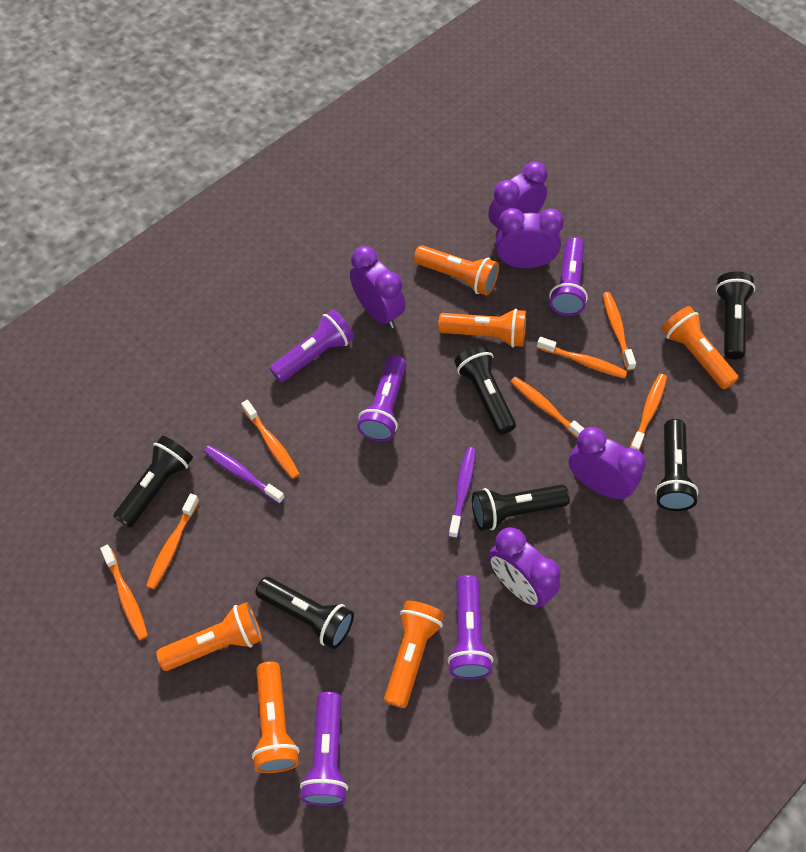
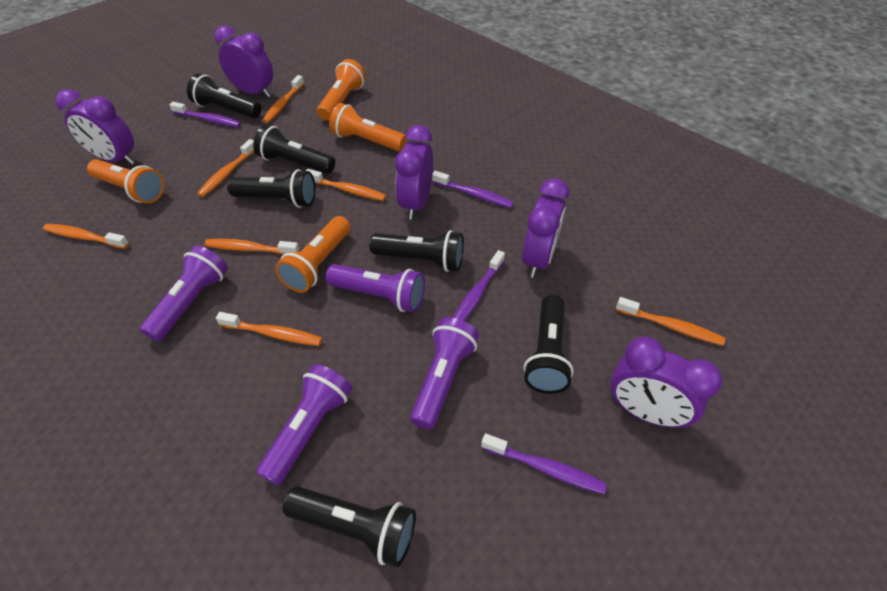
orange flashlight: [156,602,262,671] [252,662,299,773] [384,600,444,708] [414,245,499,296] [438,309,526,347] [662,306,739,389] = 6 -> [87,159,164,204] [275,216,351,293] [317,59,366,120] [329,103,406,151] = 4
purple flashlight: [270,310,354,383] [300,692,348,806] [357,355,407,442] [448,575,493,679] [549,237,588,316] = 5 -> [140,245,228,341] [256,364,352,485] [326,264,425,313] [410,317,479,430] = 4
purple toothbrush: [204,445,285,504] [448,447,476,538] = 2 -> [169,102,241,127] [432,171,514,208] [453,250,505,321] [481,433,607,494] = 4

